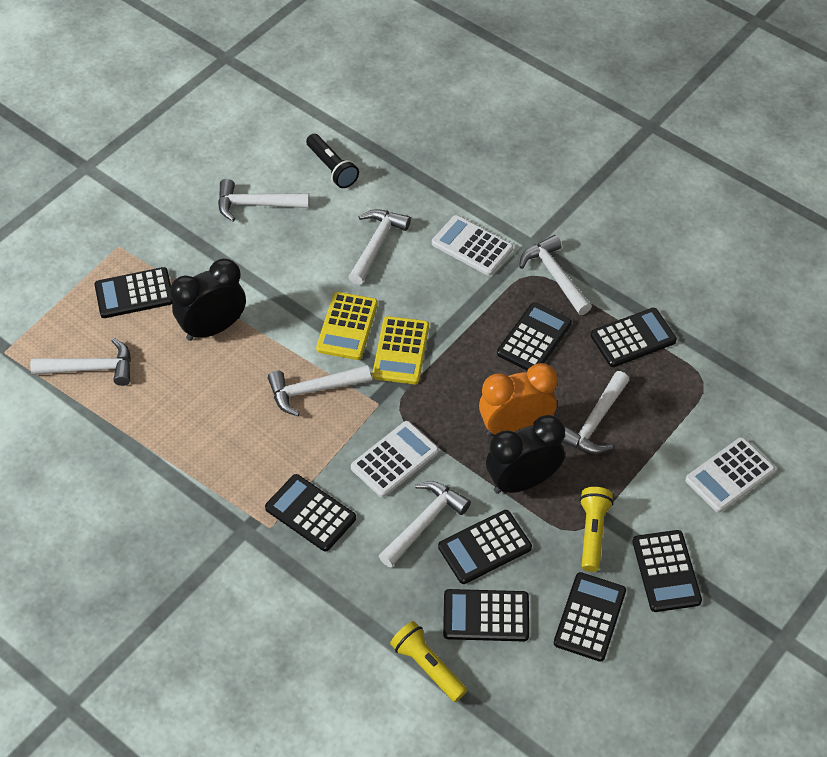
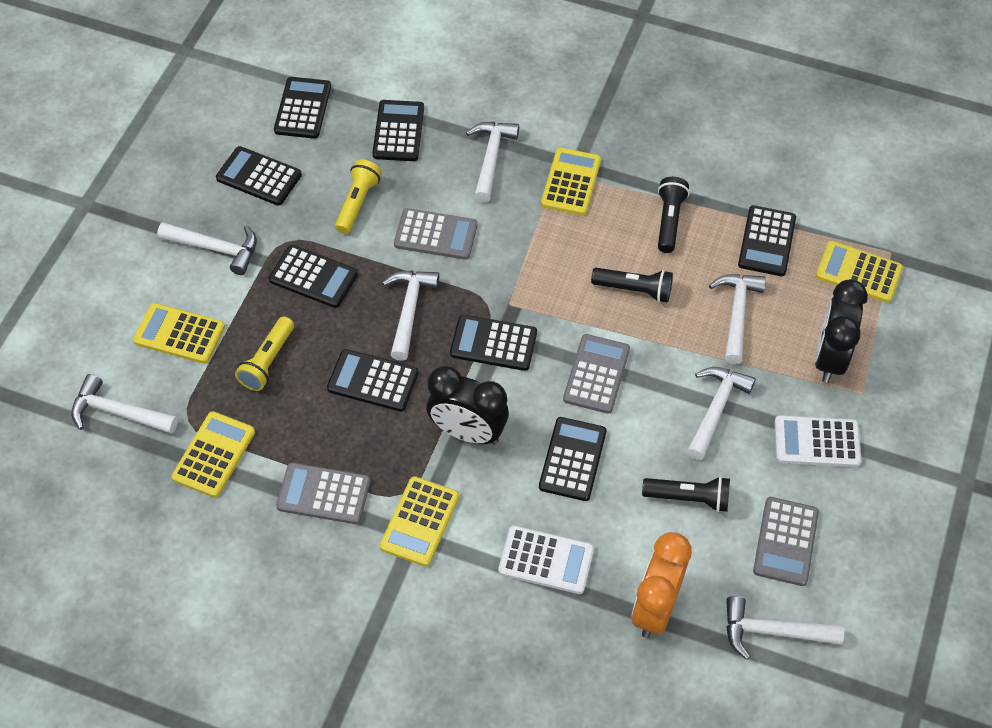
black flashlight: [306,134,359,188] = 1 -> [591,268,673,303] [642,476,730,512] [658,177,689,253] = 3
grey calculator: none = 0 -> [276,463,370,524] [394,208,477,260] [563,334,630,414] [753,497,819,586] = 4
white calculator: [351,421,439,497] [432,215,513,276] [685,437,775,512] = 3 -> [498,526,594,594] [774,415,862,467] = 2
yellow calculator: [316,292,378,360] [372,316,429,384] = 2 -> [133,303,225,364] [172,411,255,498] [380,476,459,567] [541,148,601,215] [816,241,903,303] = 5

